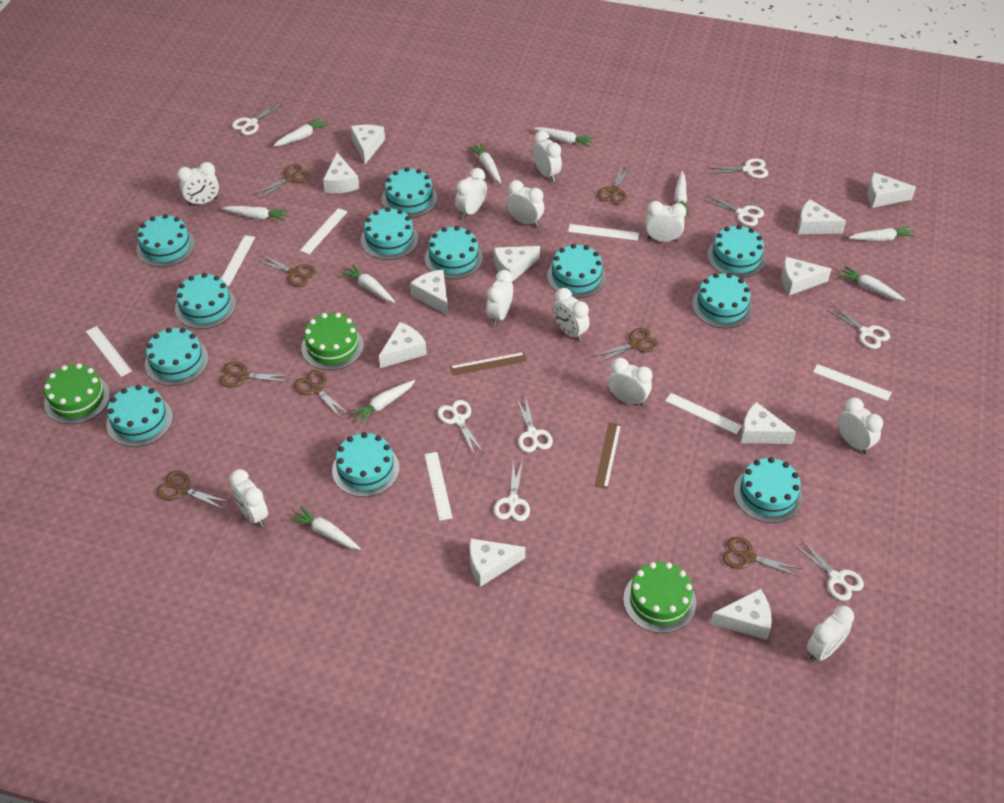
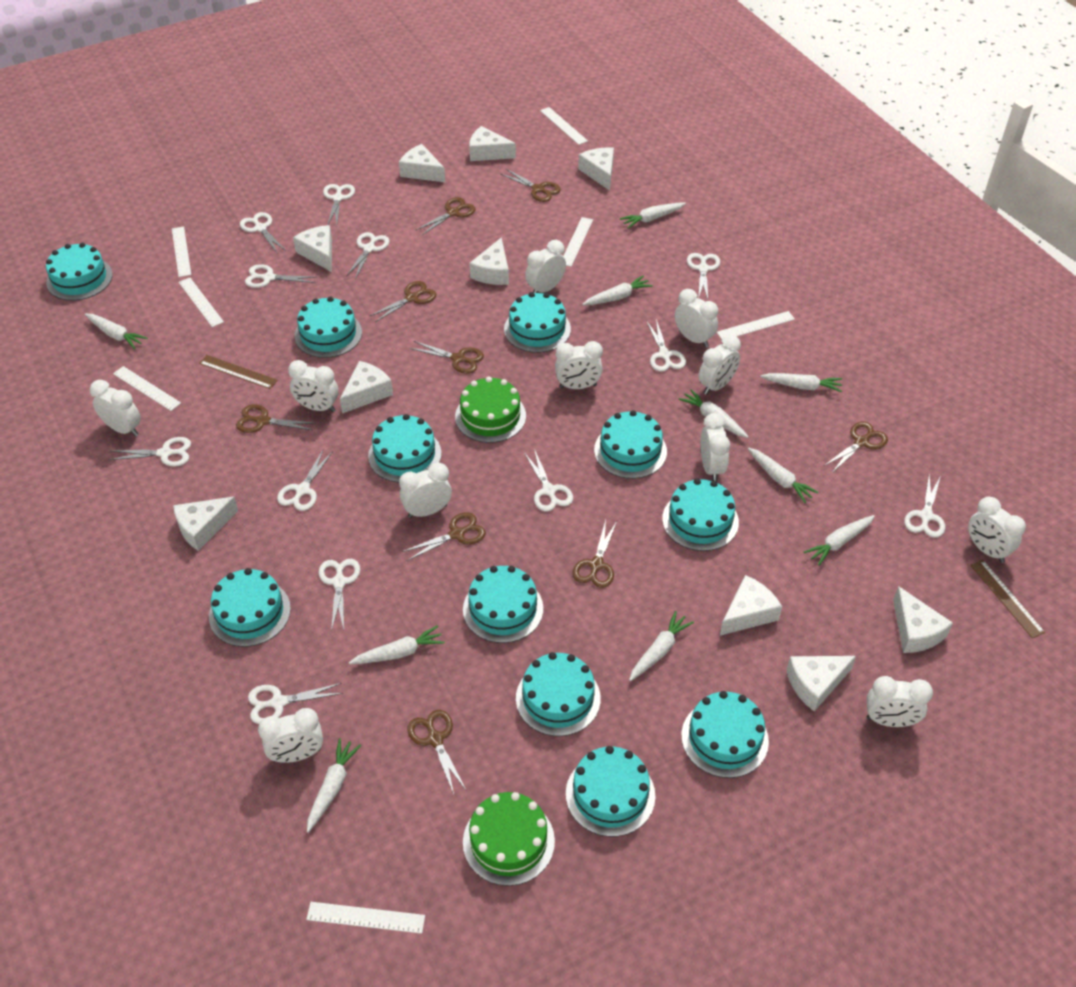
brown scissors: [157,471,229,509] [220,362,291,388] [254,164,311,199] [256,254,316,287] [294,370,348,418] [594,328,659,363] [597,166,630,205] [723,537,802,577] = 8 -> [236,405,316,433] [370,281,436,322] [402,512,486,561] [407,710,467,794] [409,341,484,374] [416,197,476,235] [501,169,561,202] [573,520,617,588] [824,422,888,473] = 9
green cake: [44,363,110,424] [301,313,364,370] [623,562,696,633] = 3 -> [455,377,526,443] [463,792,555,886] = 2
turquoise cake: [106,385,173,447] [136,214,195,267] [145,328,209,386] [175,273,236,329] [332,432,399,497] [361,207,418,260] [382,167,437,218] [425,226,483,279] [547,244,606,298] [692,273,753,328] [707,225,766,278] [734,457,803,523] = 12 -> [46,243,113,301] [209,568,291,647] [295,296,362,358] [368,414,442,483] [463,566,543,643] [504,292,571,353] [516,652,601,736] [566,746,655,837] [594,410,667,479] [662,478,739,551] [681,691,769,778] = 11
white cheese: [323,153,359,193] [351,125,385,164] [379,322,427,368] [410,270,448,315] [469,539,526,587] [494,246,540,282] [710,589,772,640] [741,402,796,444] [782,257,832,296] [798,199,846,234] [868,172,916,208] = 11 -> [173,497,238,551] [293,225,332,272] [340,361,393,413] [399,144,445,182] [469,126,516,161] [469,237,509,285] [578,147,614,191] [720,575,782,635] [787,656,856,711] [893,586,953,653] = 10
white scissors: [232,102,282,135] [438,400,484,456] [494,461,530,521] [516,395,553,453] [704,195,764,226] [707,158,768,178] [794,539,864,601] [827,305,890,349] = 8 -> [108,437,191,466] [240,212,286,254] [245,264,317,288] [248,683,343,724] [277,448,333,511] [319,559,360,632] [323,184,355,224] [346,232,390,279] [524,449,573,511] [646,319,686,372] [687,253,720,299] [904,475,945,538] = 12

